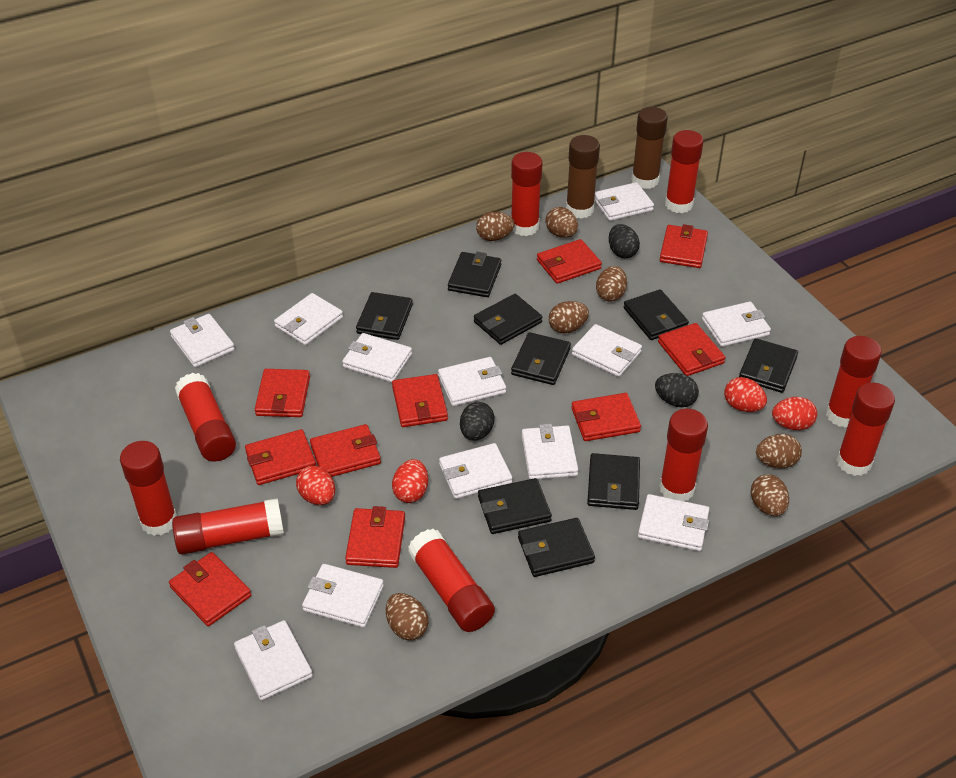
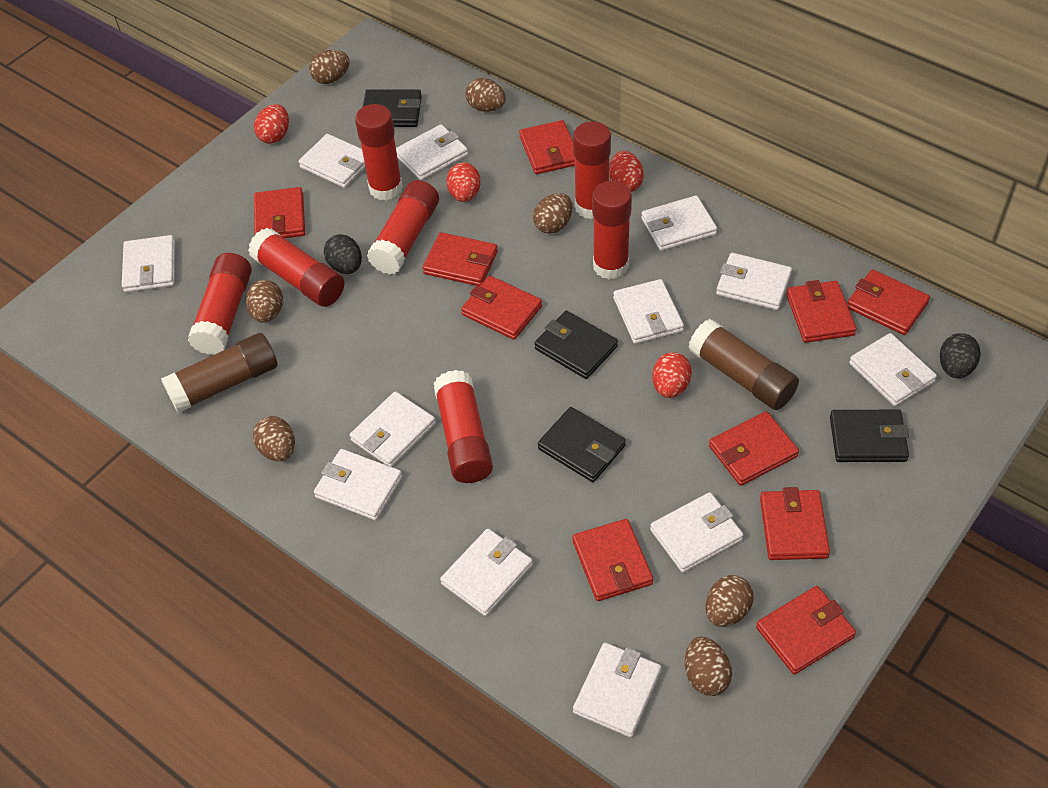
black egg: [460,402,494,441] [609,224,640,258] [655,373,699,407] = 3 -> [324,234,362,274] [940,333,981,378] = 2
black wallet: [356,292,413,340] [448,252,501,297] [474,294,542,345] [478,478,552,534] [511,332,571,385] [518,518,595,577] [587,453,640,510] [624,289,689,340] [739,338,798,393] = 9 -> [363,90,422,127] [534,310,618,379] [538,407,626,482] [830,410,909,462] = 4
red glue stick: [120,441,177,536] [172,498,284,555] [175,373,236,462] [408,529,495,632] [511,152,542,236] [659,409,708,501] [665,130,704,213] [826,336,882,428] [836,383,895,476] = 9 -> [188,253,252,355] [248,228,344,307] [355,104,403,201] [367,180,439,274] [434,370,493,483] [573,121,611,219] [592,181,632,279] = 7

